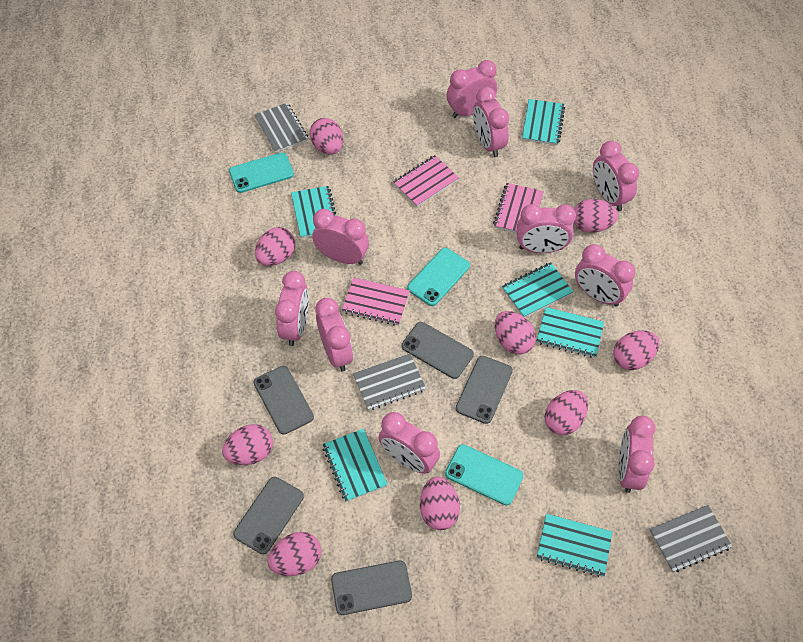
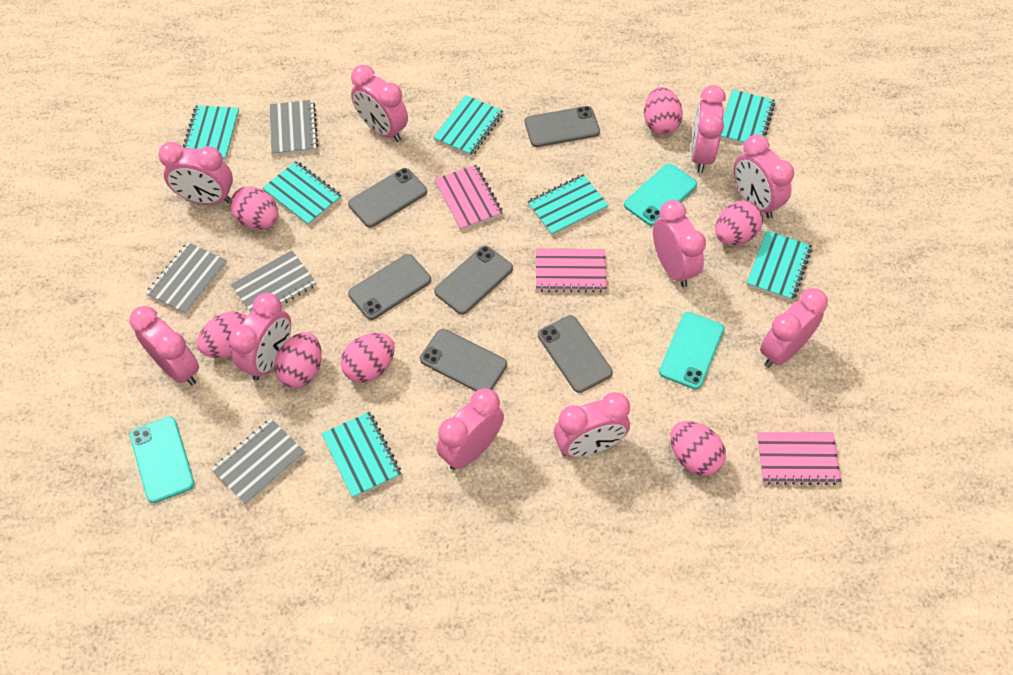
grey notebook: [254,103,308,153] [353,353,426,411] [649,505,733,572] = 3 -> [146,242,227,315] [211,419,305,505] [231,250,316,312] [269,100,318,155] = 4
grey phone: [233,477,304,554] [253,366,314,435] [331,560,412,615] [402,322,474,379] [456,356,513,424] = 5 -> [348,168,427,228] [348,254,431,320] [420,329,507,391] [434,245,513,315] [525,106,600,147] [538,315,613,393] = 6
pink egg: [222,424,273,465] [255,227,295,266] [267,532,321,576] [310,118,344,155] [420,476,460,530] [495,311,536,355] [545,390,588,435] [574,199,618,233] [613,331,660,370] = 9 -> [197,311,247,358] [230,186,278,230] [274,332,322,388] [340,333,395,383] [644,87,683,135] [670,421,726,476] [715,201,763,245] = 7
turquoise notebook: [291,186,336,238] [322,429,388,502] [502,262,573,317] [522,99,565,145] [536,307,604,358] [537,514,613,577] = 6 -> [183,105,239,160] [262,161,342,226] [322,412,401,498] [433,95,503,156] [527,174,609,236] [721,89,775,144] [746,230,812,301] = 7

